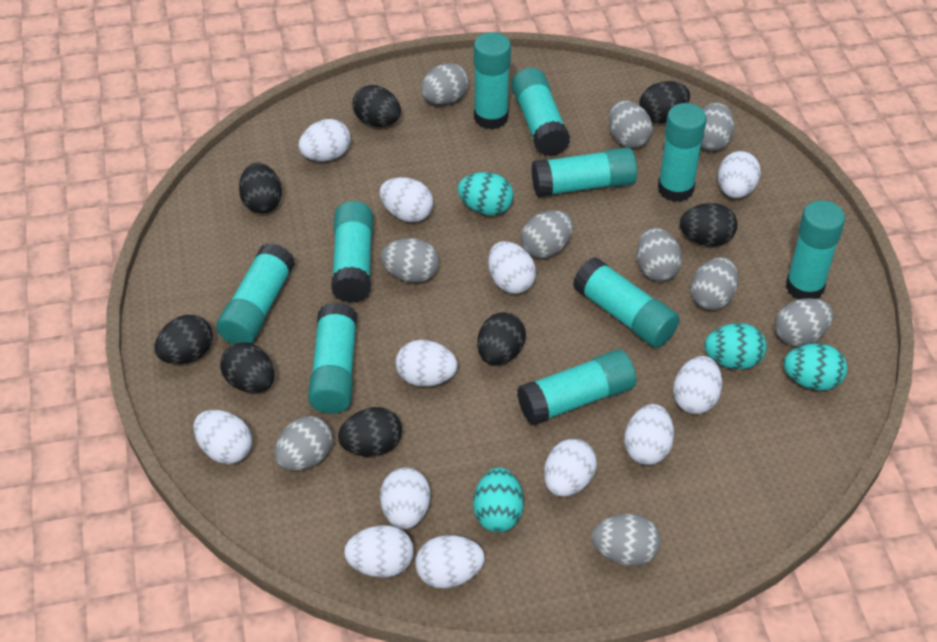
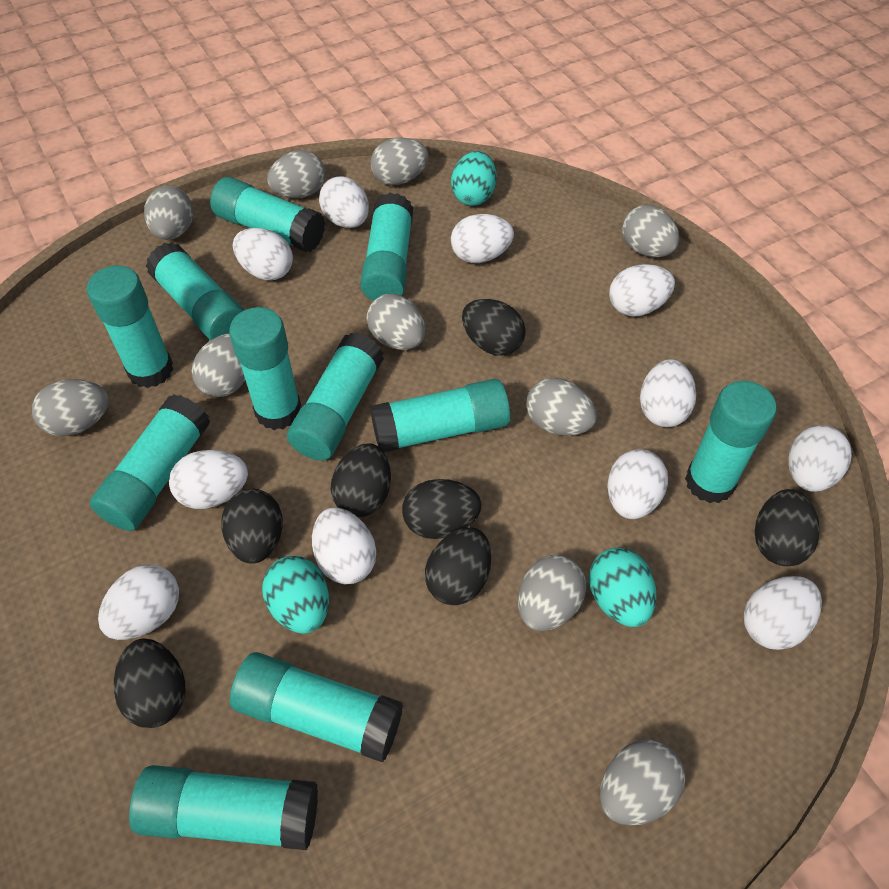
black egg: [154,315,213,364] [220,342,274,393] [239,163,282,214] [338,407,402,457] [352,85,401,127] [477,312,526,365] [639,81,690,123] [680,203,737,246] = 8 -> [114,638,185,728] [221,489,283,564] [331,444,391,517] [402,479,481,539] [425,527,491,605] [462,299,526,356] [755,489,820,566] = 7
turquoise egg: [458,172,513,215] [473,468,524,532] [704,323,767,369] [784,343,847,391] = 4 -> [262,556,329,634] [451,151,496,206] [589,548,657,627] = 3
turquoise glue stick: [216,243,295,344] [308,302,357,414] [331,201,373,303] [474,32,511,130] [511,68,570,157] [517,350,636,425] [531,147,637,197] [573,257,680,348] [658,103,707,202] [786,200,845,300] = 10 -> [87,265,173,388] [90,394,210,531] [129,765,318,850] [146,242,244,340] [210,177,325,252] [229,307,301,430] [230,652,403,762] [287,333,384,460] [360,193,413,301] [370,379,510,453] [685,381,777,503] = 11
white egg: [193,410,252,464] [299,119,351,161] [344,525,414,577] [380,177,433,222] [380,467,430,529] [396,340,458,387] [415,535,485,588] [488,241,536,294] [544,439,597,497] [624,404,674,465] [673,356,722,414] [718,151,761,198] = 12 -> [98,564,179,640] [169,450,248,509] [233,228,293,280] [312,508,376,584] [319,176,369,228] [451,214,514,263] [607,449,668,519] [609,264,675,317] [640,359,696,427] [744,576,822,650] [788,425,852,492] = 11

